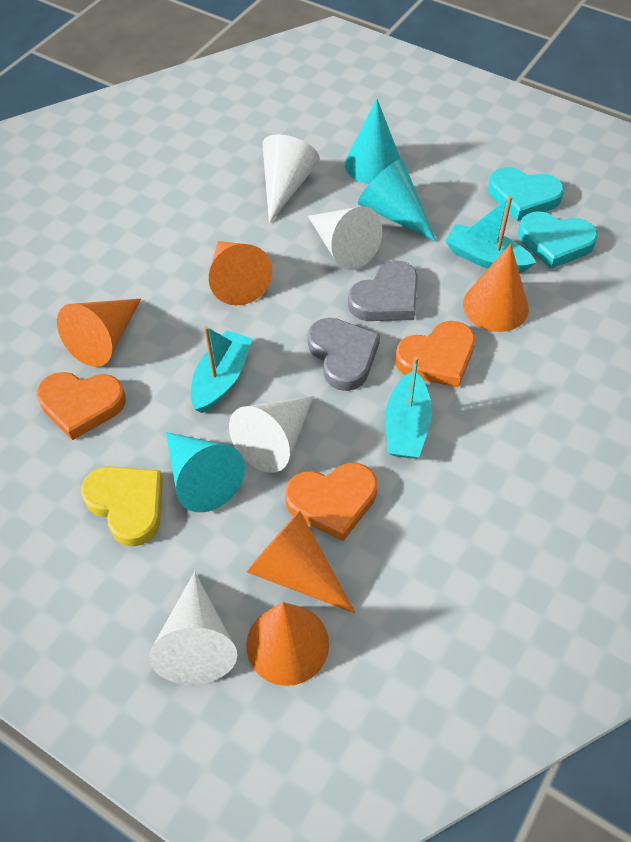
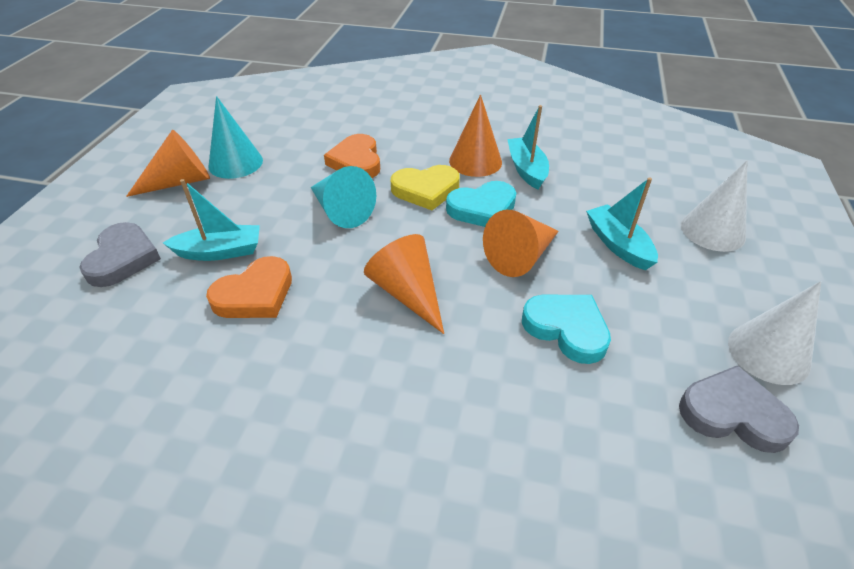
orange cone: [57,299,141,367] [209,241,273,305] [246,602,329,686] [247,511,355,613] [463,244,529,332] = 5 -> [126,130,210,197] [364,234,444,334] [449,94,502,177] [483,210,559,277] = 4
orange heart: [36,372,126,440] [285,463,377,541] [395,321,475,388] = 3 -> [206,256,292,318] [324,134,380,178] = 2
turquoise cone: [166,432,245,512] [345,99,401,184] [358,159,436,242] = 3 -> [209,96,263,179] [311,166,376,228] = 2
white cone: [149,572,237,685] [229,396,314,473] [262,134,320,224] [308,206,382,270] = 4 -> [681,161,747,252] [728,281,821,385] = 2

